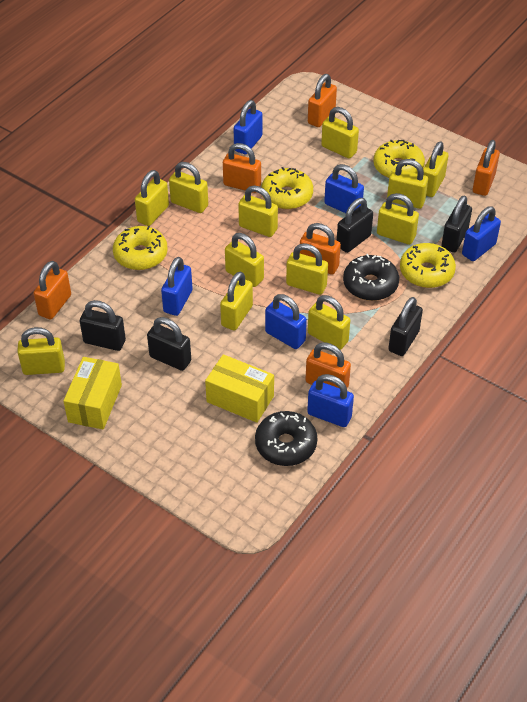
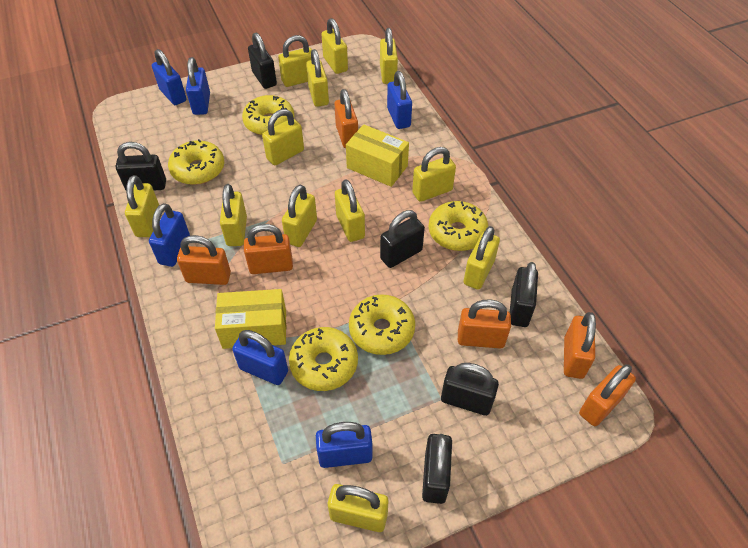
black donut: [255,411,317,466] [343,254,399,301] = 2 -> none = 0
black padlock: [80,300,126,351] [147,317,191,371] [337,198,373,253] [388,297,423,356] [441,196,472,253] = 5 -> [116,142,166,190] [248,33,277,89] [380,210,425,268] [422,434,452,504] [441,363,499,416] [510,262,538,327] = 6
yellow donut: [113,226,168,270] [261,167,313,209] [373,139,425,178] [400,243,456,288] = 4 -> [168,139,224,185] [242,95,294,135] [289,327,358,391] [349,294,415,355] [428,201,488,251] = 5

